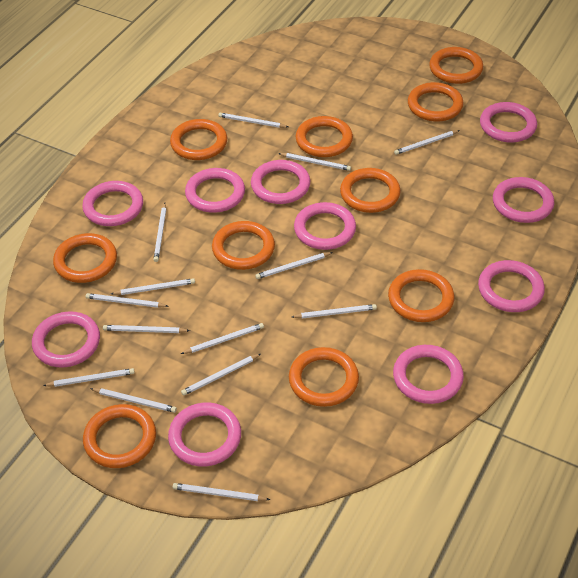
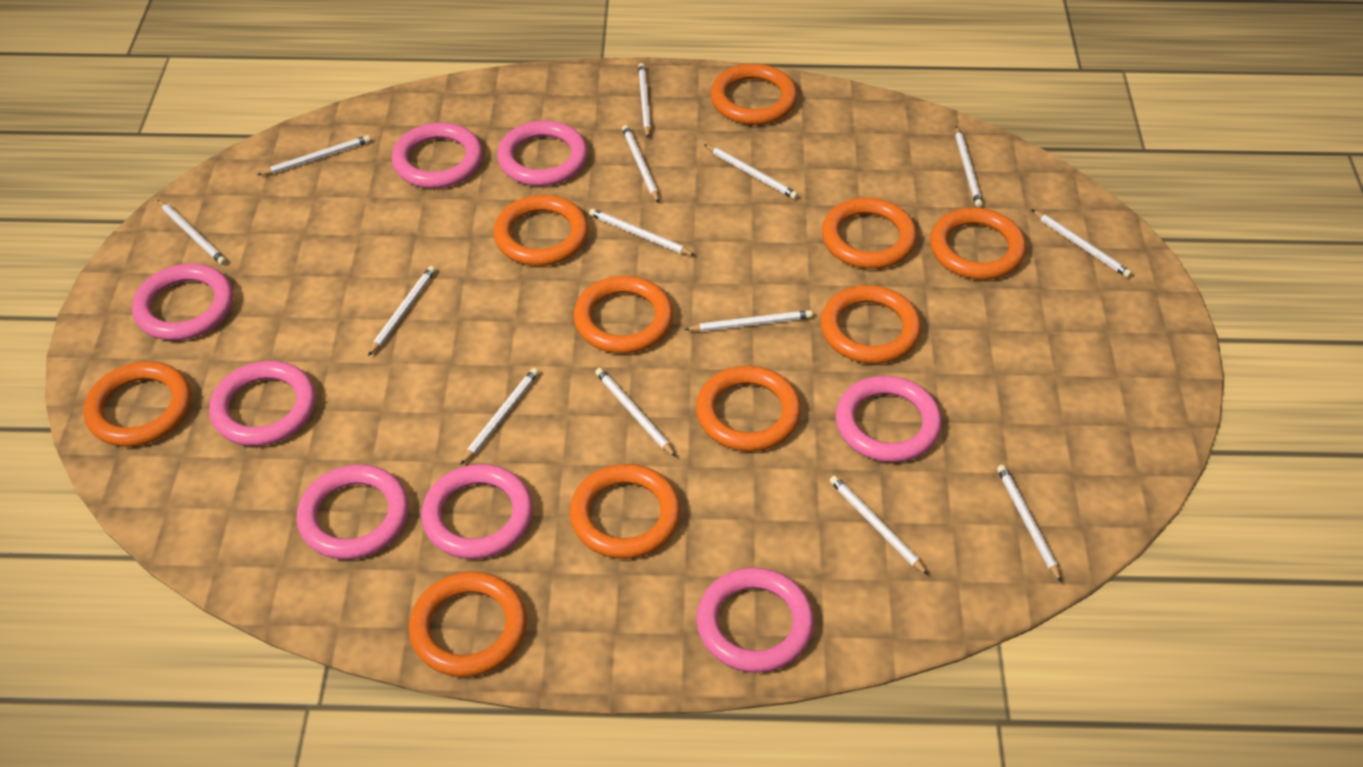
pink ring: [32,312,100,367] [82,181,143,226] [168,402,241,466] [185,168,245,213] [251,160,310,204] [294,202,356,250] [393,345,464,404] [478,260,545,312] [480,102,537,143] [493,177,554,223] = 10 -> [132,264,233,340] [209,361,316,446] [297,465,409,560] [392,123,483,188] [421,464,533,559] [497,120,588,186] [696,567,814,673] [836,376,942,462] = 8

